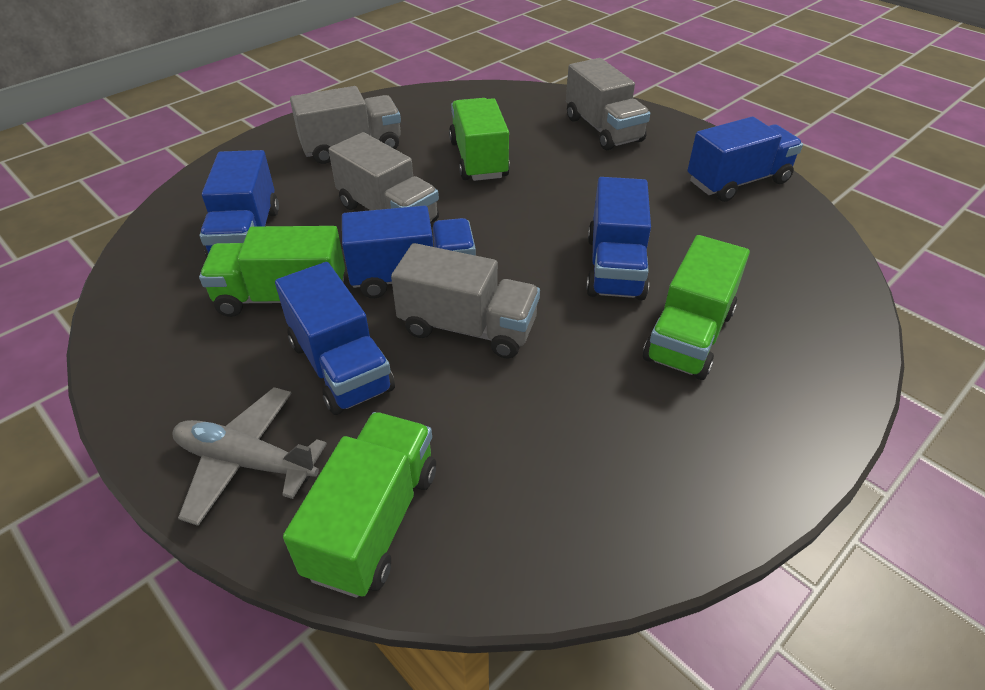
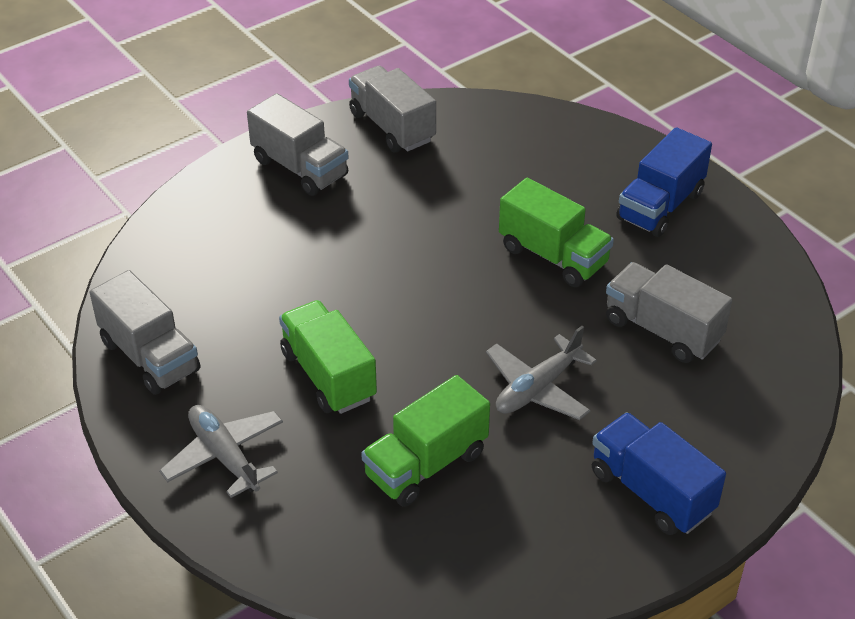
blue truck: [200,150,279,258] [275,262,395,415] [342,206,476,298] [586,177,651,300] [687,117,803,202] = 5 -> [592,412,726,535] [616,127,712,237] = 2
green truck: [199,226,345,317] [283,412,436,598] [449,98,510,181] [643,235,750,380] = 4 -> [279,300,377,414] [361,375,490,507] [499,178,614,287] = 3
grey plane: [173,387,327,526] = 1 -> [159,405,283,498] [486,326,597,420] = 2

